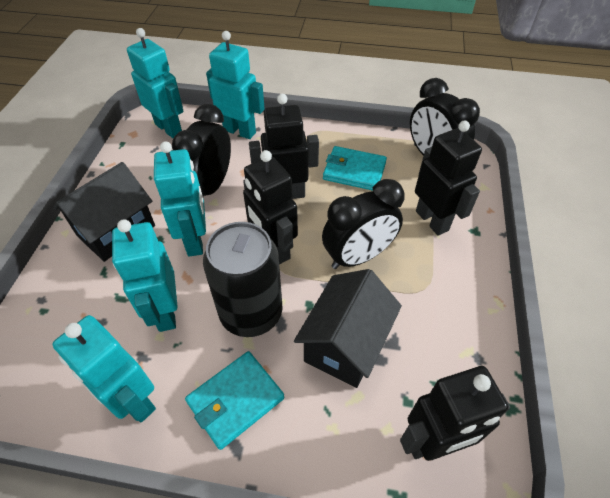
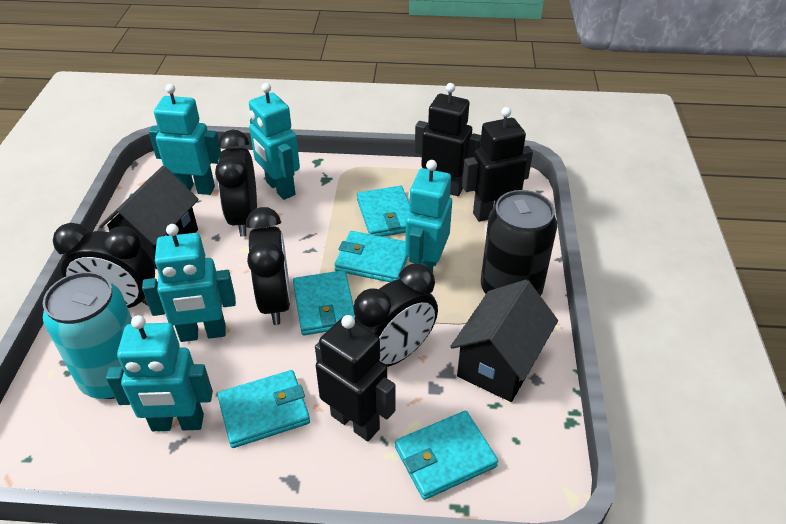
black clock: [172,104,231,197] [322,179,405,269] [410,78,480,156] = 3 -> [53,223,155,308] [215,129,257,237] [246,207,291,325] [353,264,438,367] = 4
black robot: [243,150,298,265] [249,94,319,199] [400,366,510,461] [415,120,482,236] = 4 -> [315,315,396,441] [415,83,481,196] [462,107,533,222] = 3
turquoise can: none = 0 -> [43,272,132,399] = 1
turquoise wallet: [185,351,284,450] [323,146,387,191] = 2 -> [217,370,310,448] [293,270,355,335] [334,231,408,282] [357,186,410,237] [395,411,498,500] = 5

